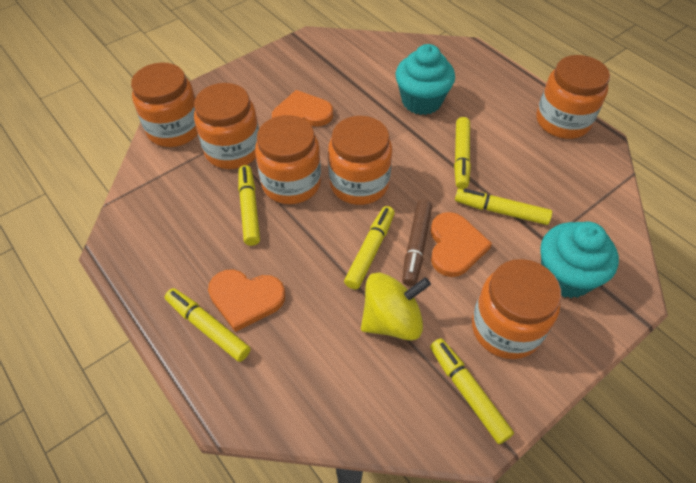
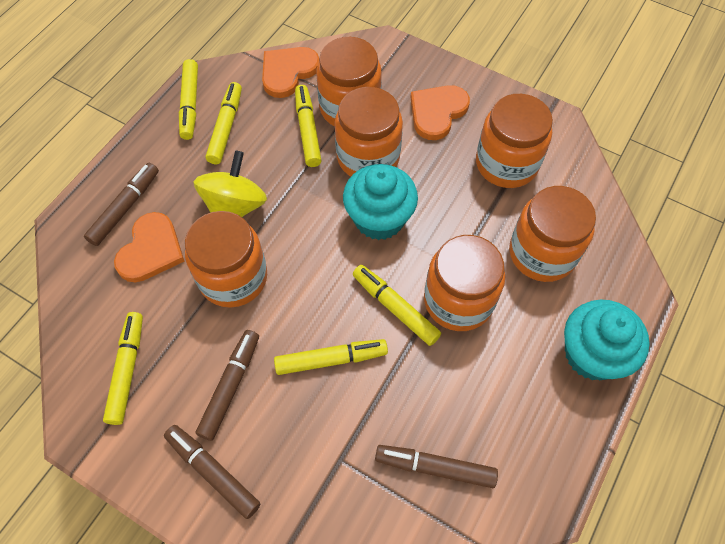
brown marker: [402,200,432,286] = 1 -> [84,163,159,246] [164,425,260,519] [196,330,259,441] [375,445,498,488] = 4

